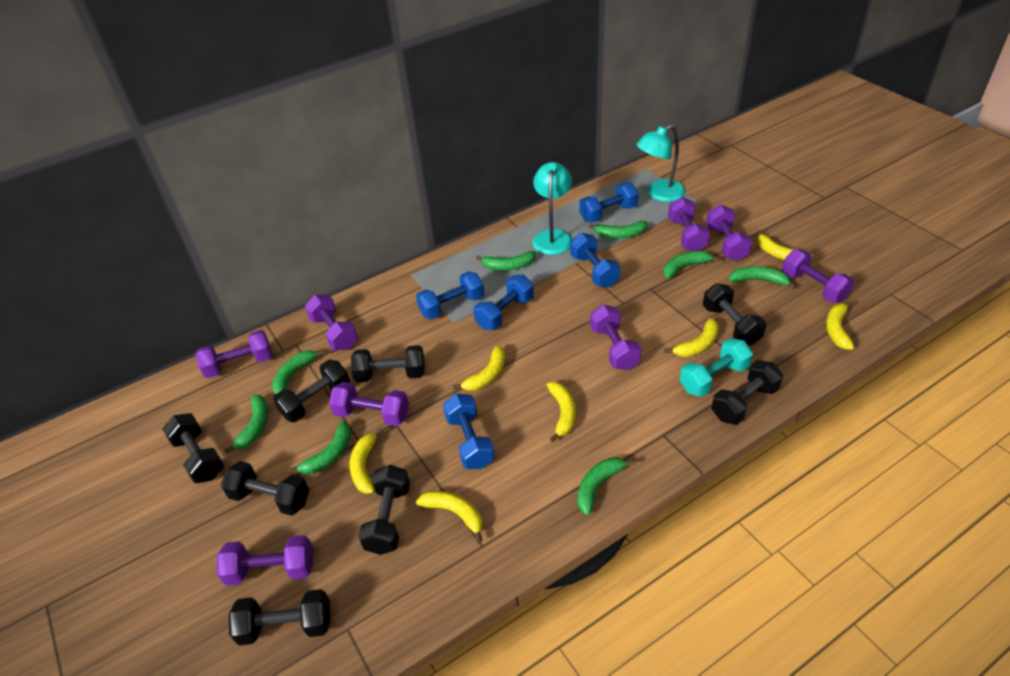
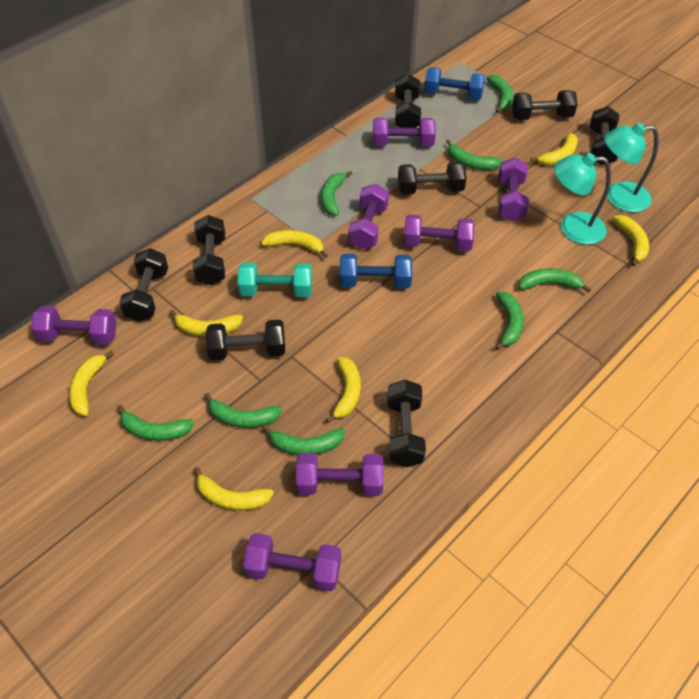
blue dumbbell: [416,271,484,319] [443,393,495,469] [473,275,534,330] [570,233,620,287] [579,183,639,222] = 5 -> [340,254,412,288] [424,67,485,100] = 2
purple dumbbell: [196,330,272,378] [217,535,313,586] [305,295,358,350] [329,382,409,426] [590,305,641,370] [668,197,710,251] [706,205,752,261] [782,249,854,303] = 8 -> [31,306,117,345] [243,533,341,591] [296,453,384,496] [348,184,389,249] [373,118,436,146] [403,214,475,251] [498,157,529,222] = 7

